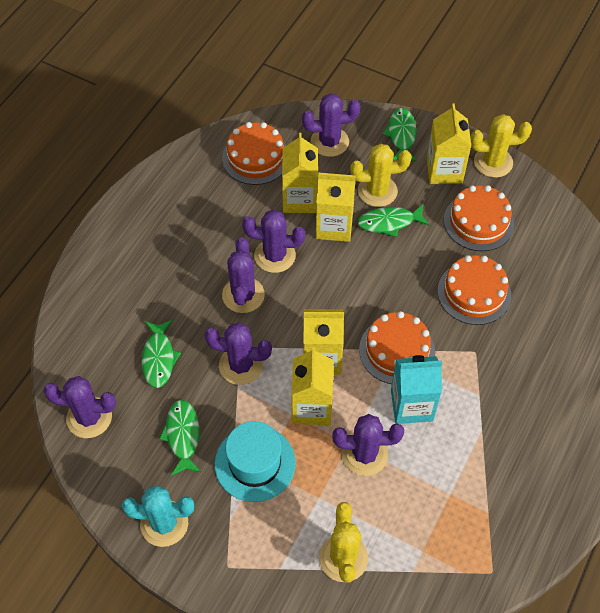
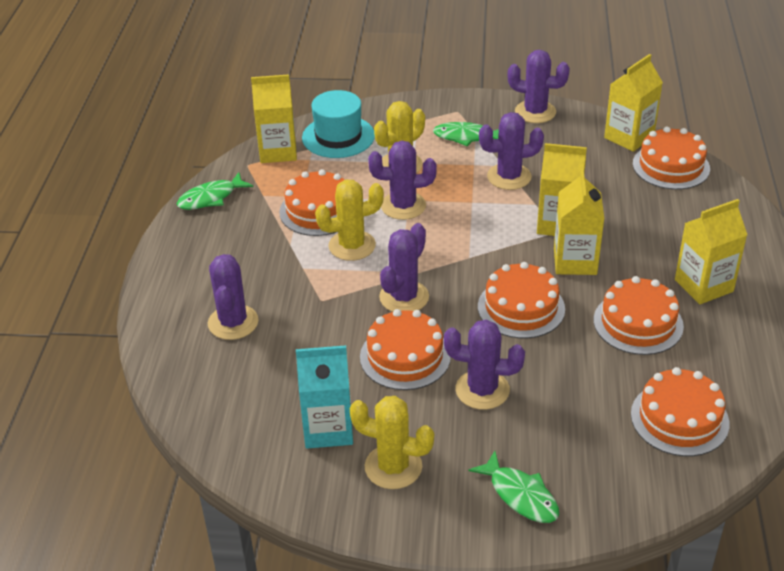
green fish: [142,320,181,388] [159,400,201,476] [357,205,429,237] [383,108,417,161] = 4 -> [177,172,253,210] [433,122,499,146] [469,451,559,523] = 3
orange cake: [222,122,286,185] [359,311,435,384] [437,255,511,325] [444,185,514,251] = 4 -> [279,169,344,236] [360,309,451,390] [478,262,565,339] [594,276,684,355] [631,367,729,456] [633,127,710,190] = 6
turquoise cactus: [121,485,194,547] = 1 -> none = 0

